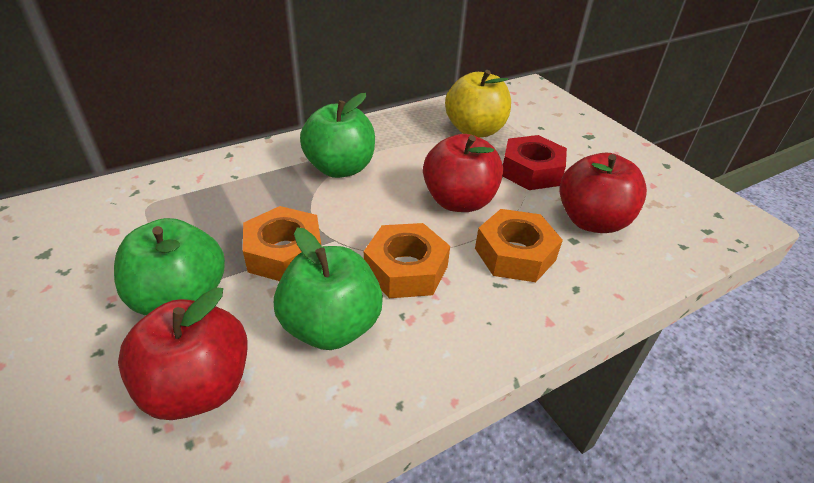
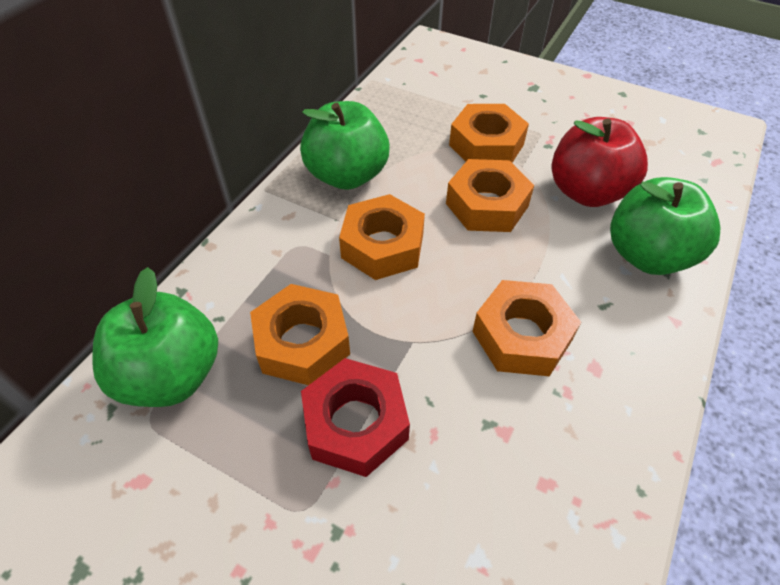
orange nut: [243,206,321,281] [364,223,450,298] [475,209,563,282] = 3 -> [250,284,350,385] [339,194,425,280] [446,159,534,232] [449,104,529,163] [472,280,581,376] = 5
red apple: [118,287,248,420] [423,134,503,212] [560,153,647,233] = 3 -> [552,117,648,207] = 1
yellow apple: [445,70,511,137] = 1 -> none = 0

